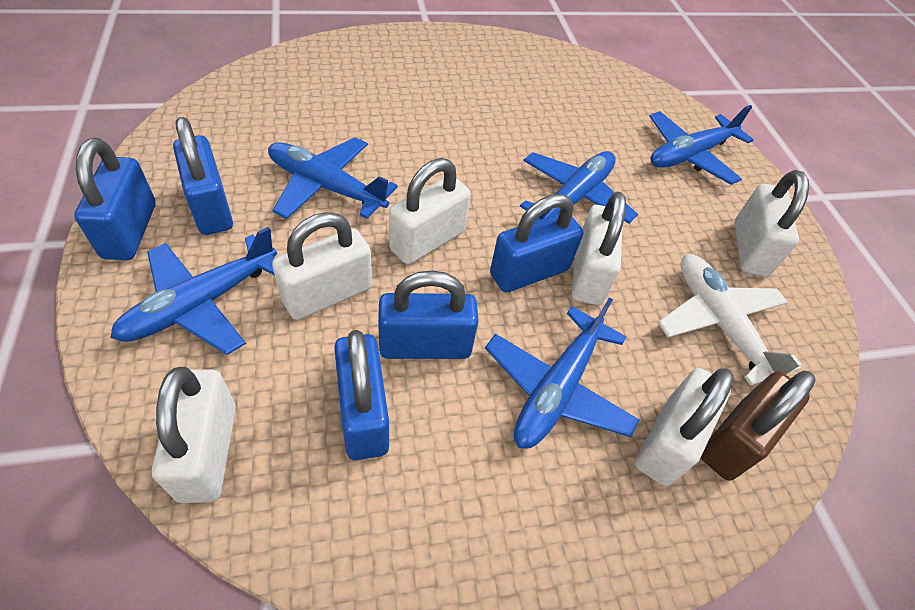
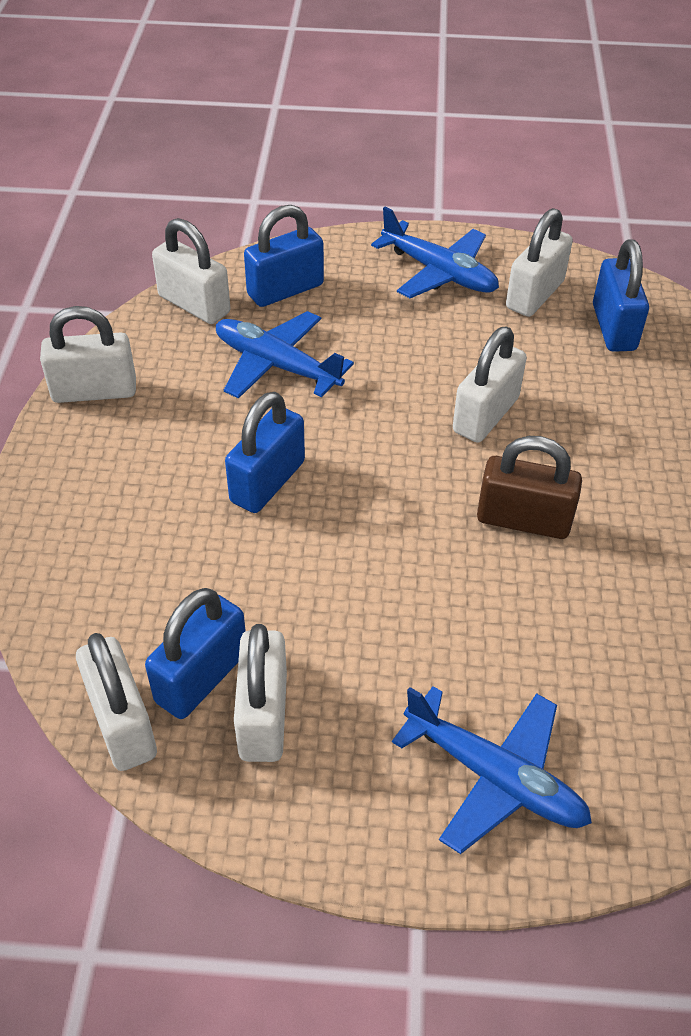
blue padlock: [74,138,156,260] [173,117,233,235] [334,330,389,460] [378,270,479,359] [490,194,583,292] = 5 -> [145,588,246,719] [225,392,305,513] [244,205,324,307] [593,239,649,352] = 4
blue plane: [110,227,277,355] [268,137,398,219] [485,297,639,449] [520,151,638,224] [649,105,754,185] = 5 -> [216,311,354,399] [371,207,499,298] [392,686,592,854] = 3
white plane: [658,254,802,386] = 1 -> none = 0

